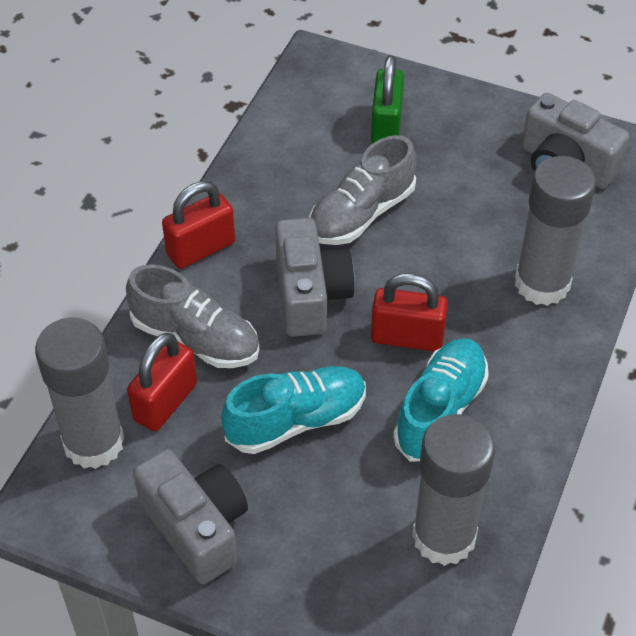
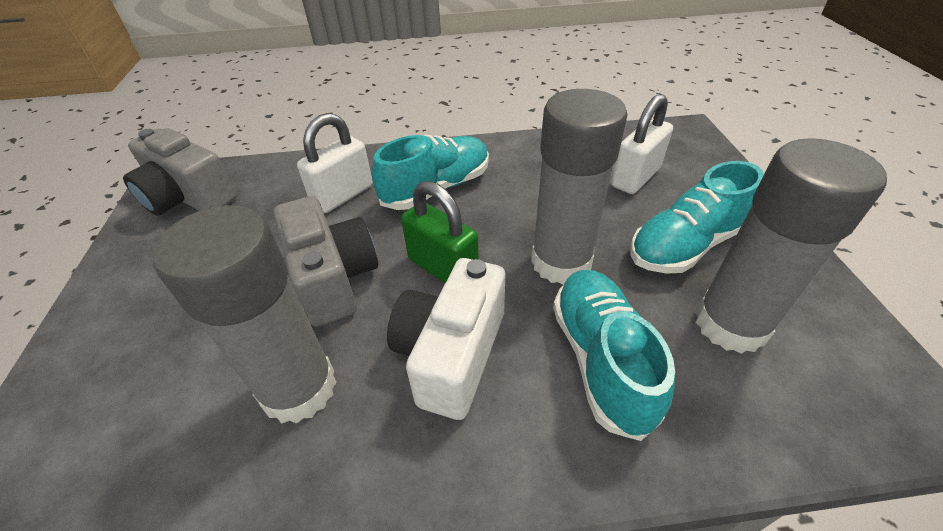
grey camera: [133,449,248,584] [275,218,355,337] [522,93,629,189] = 3 -> [123,128,236,215] [273,196,378,327] = 2
grey shoe: [126,264,259,368] [309,135,416,245] = 2 -> none = 0
red padlock: [127,333,197,431] [162,181,235,269] [371,273,448,351] = 3 -> none = 0
turquoise shoe: [221,366,366,454] [393,338,489,461] = 2 -> [372,135,489,210] [553,270,675,441] [630,161,764,274] = 3
white camera: none = 0 -> [387,258,505,420] = 1
white padlock: none = 0 -> [297,113,373,213] [611,94,673,194] = 2

